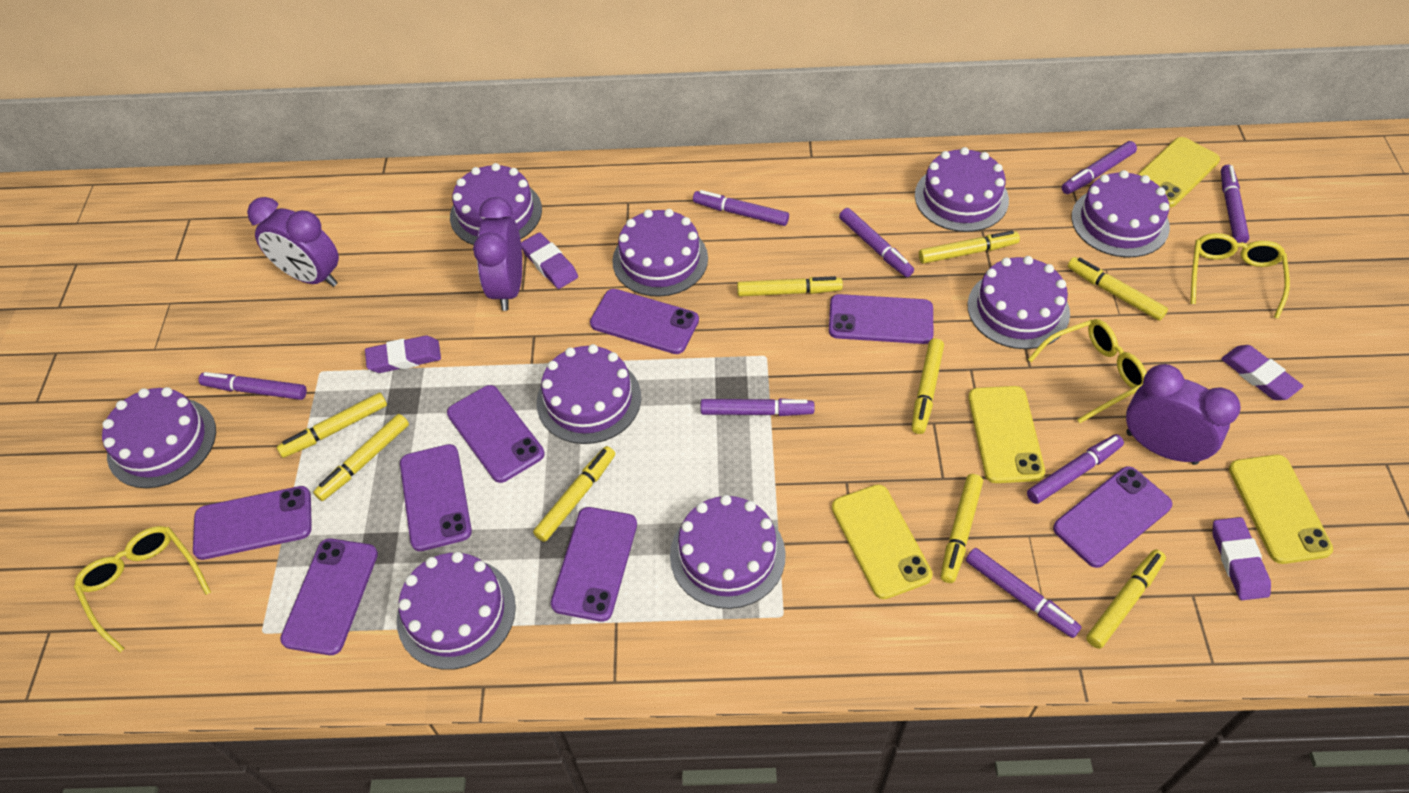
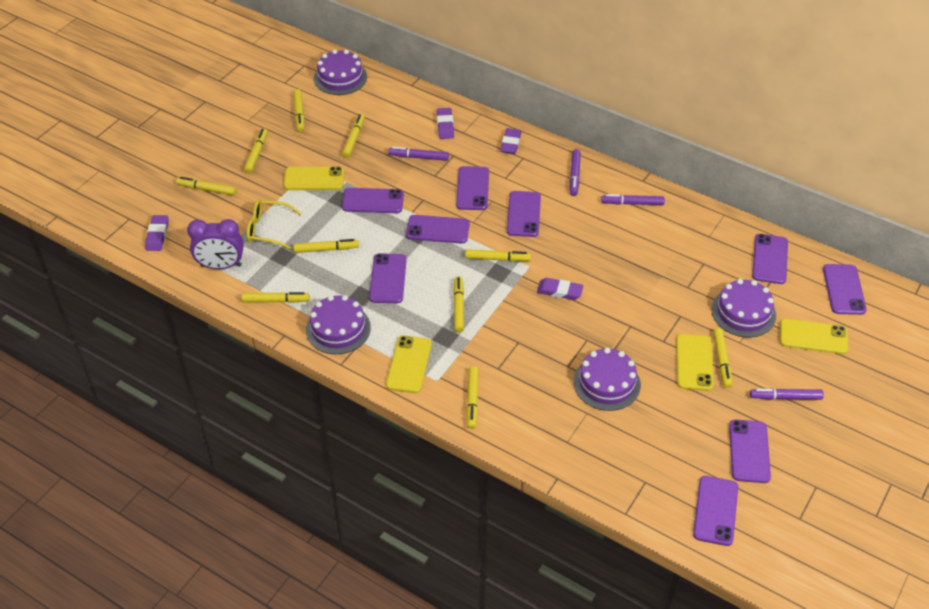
purple cake: [102,387,216,488] [397,552,516,670] [450,163,542,245] [537,344,641,444] [612,209,708,297] [670,495,786,609] [915,147,1009,232] [967,256,1070,349] [1071,170,1170,257] = 9 -> [306,295,371,354] [314,50,367,95] [573,348,641,411] [711,279,776,338] = 4
purple clock: [247,197,339,287] [473,197,522,311] [1126,364,1241,465] = 3 -> [187,219,244,269] = 1
purple marker: [199,372,307,400] [693,190,789,226] [701,398,815,416] [839,208,914,277] [966,548,1081,638] [1027,434,1124,504] [1062,141,1137,194] [1221,165,1249,243] = 8 -> [388,147,449,161] [570,149,581,196] [601,194,665,205] [750,388,824,400] = 4
purple phone: [193,486,312,560] [280,539,378,655] [400,444,472,551] [447,385,544,483] [551,507,637,622] [590,289,699,354] [829,294,934,344] [1053,466,1172,568] = 8 -> [342,188,404,213] [369,253,407,303] [406,215,470,244] [456,166,489,210] [507,191,541,237] [693,476,738,546] [729,419,771,483] [752,234,788,284] [823,264,867,315] = 9
yellow glasses: [74,526,211,652] [1028,319,1147,423] [1191,233,1290,319] = 3 -> [247,200,302,249] = 1
yellow marker: [277,393,387,458] [313,414,409,501] [533,446,615,542] [737,276,843,297] [912,338,944,434] [919,230,1020,264] [941,474,983,583] [1067,257,1168,321] [1086,549,1166,649] = 9 -> [176,177,237,196] [241,292,310,303] [244,129,268,174] [293,89,304,132] [293,239,359,253] [342,114,365,158] [453,276,464,332] [465,249,531,261] [466,366,479,429] [713,328,732,388] = 10

